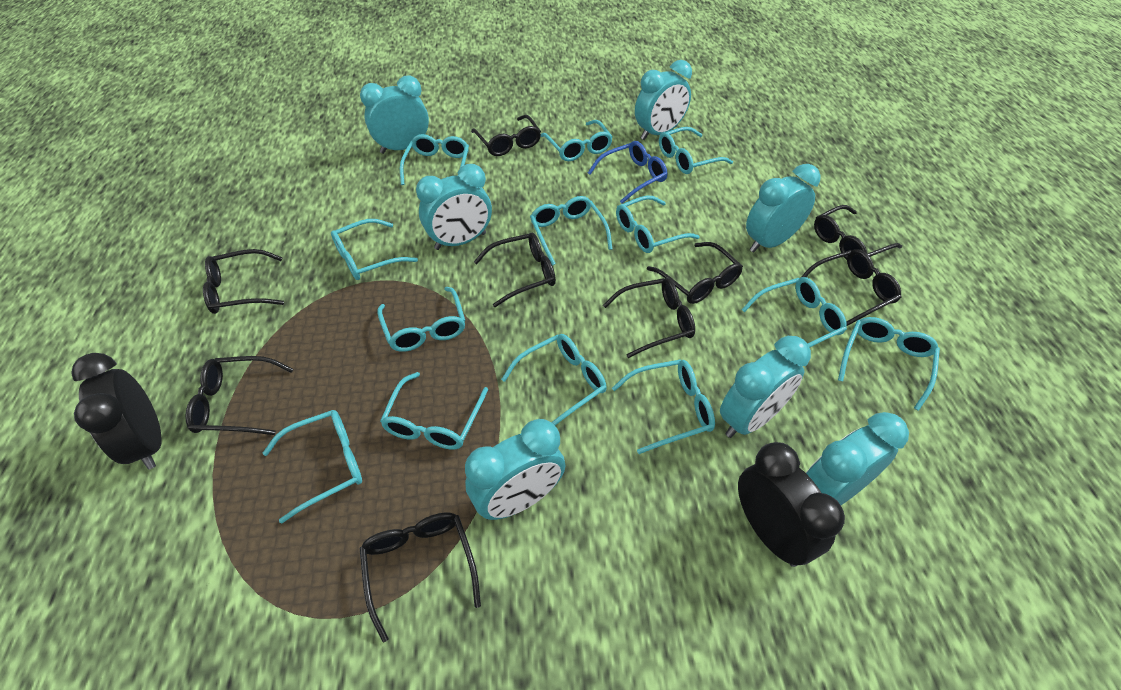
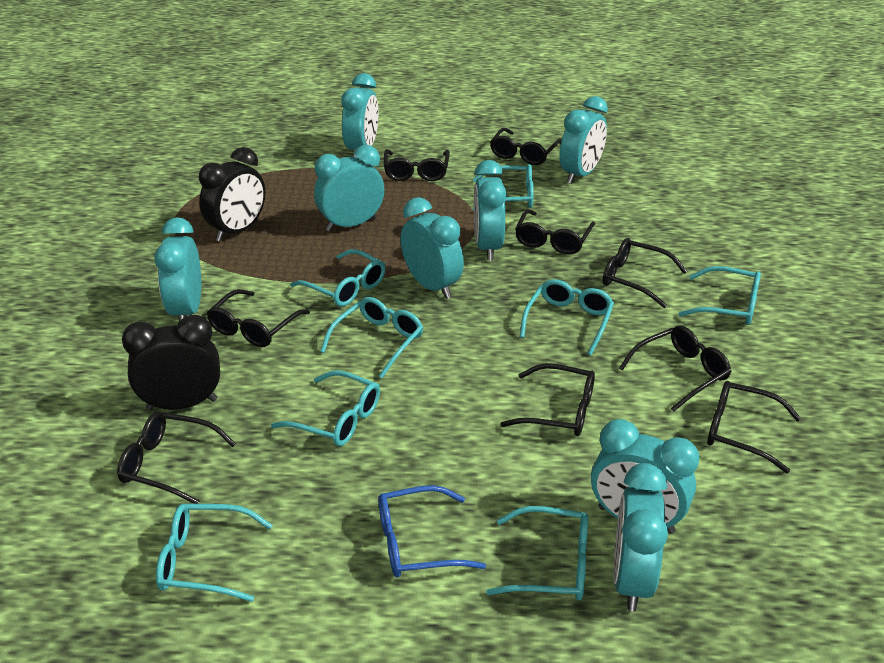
turquoise clock: [360,76,429,154] [416,164,492,250] [465,419,565,520] [635,60,692,140] [720,336,811,438] [746,164,821,252] [806,412,909,505] = 7 -> [154,217,201,322] [314,145,384,232] [341,73,378,157] [401,197,464,299] [474,160,507,261] [559,96,608,184] [591,419,699,534] [614,463,668,611] = 8
turquoise glasses: [263,410,362,524] [331,219,418,280] [377,287,465,352] [380,372,488,450] [400,134,469,185] [501,334,607,425] [530,196,612,265] [541,120,613,161] [612,359,715,454] [616,195,700,253] [659,127,733,174] [742,277,847,348] [838,317,940,411] = 13 -> [156,504,273,602] [271,370,380,446] [290,249,385,306] [320,297,424,378] [473,164,534,211] [486,506,588,600] [520,279,614,355] [678,266,761,325] = 8

